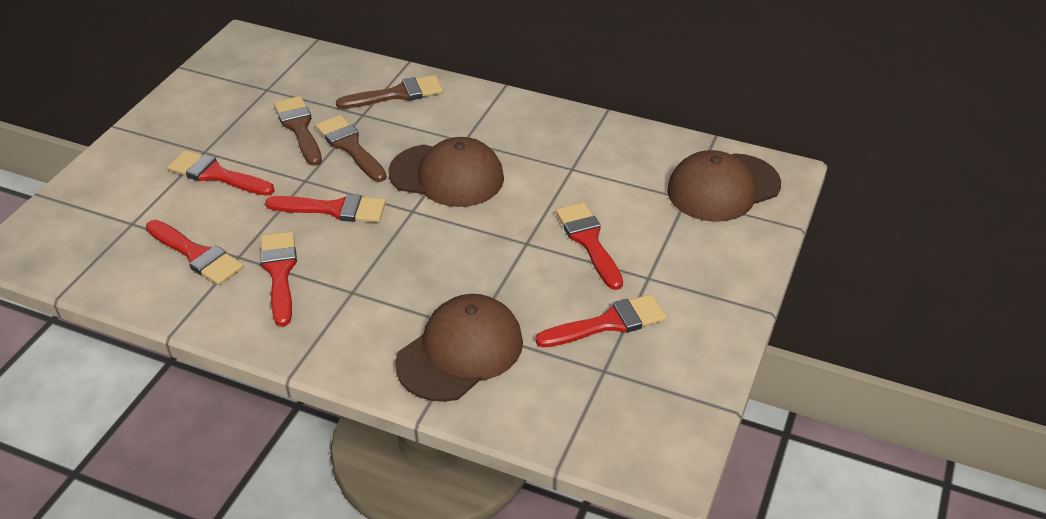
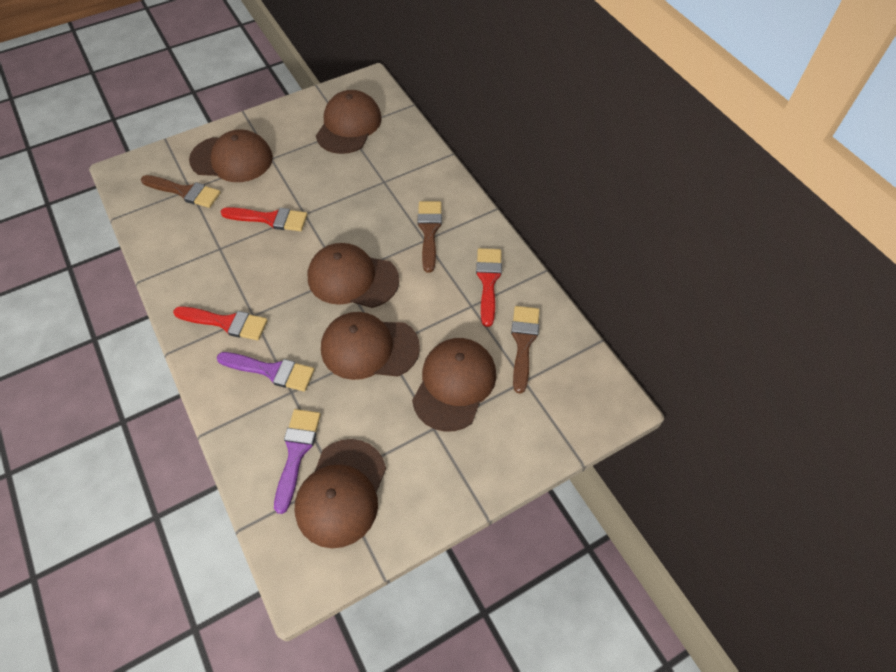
brown cap: [388,137,504,207] [395,294,523,402] [667,150,781,222] = 3 -> [189,129,273,182] [295,439,386,548] [308,243,399,308] [316,90,382,154] [321,312,420,380] [412,338,496,432] = 6
purple brush: none = 0 -> [217,352,315,392] [274,409,321,514] = 2
red brush: [146,220,243,285] [167,150,274,196] [260,231,297,327] [265,194,386,222] [535,294,667,348] [556,202,623,290] = 6 -> [173,306,268,340] [221,207,308,231] [476,248,502,327] = 3

